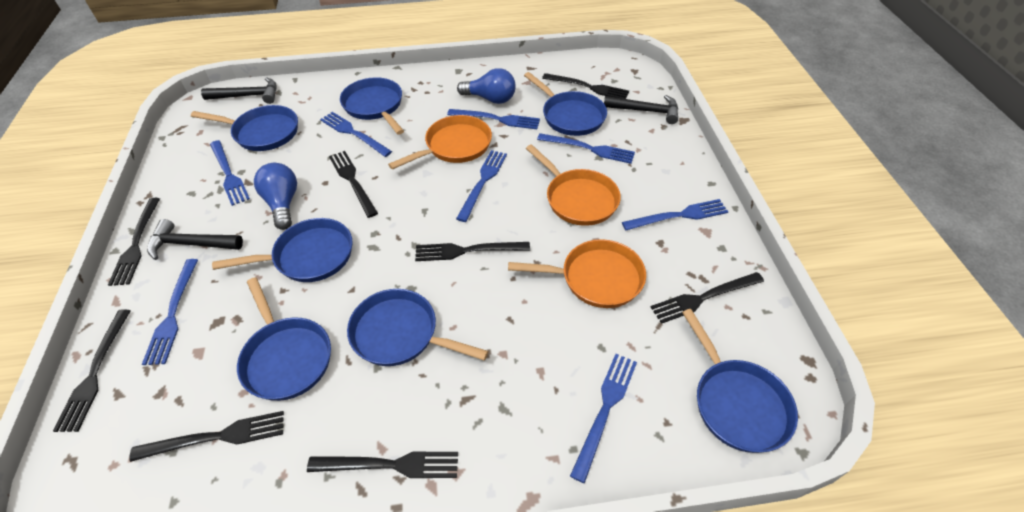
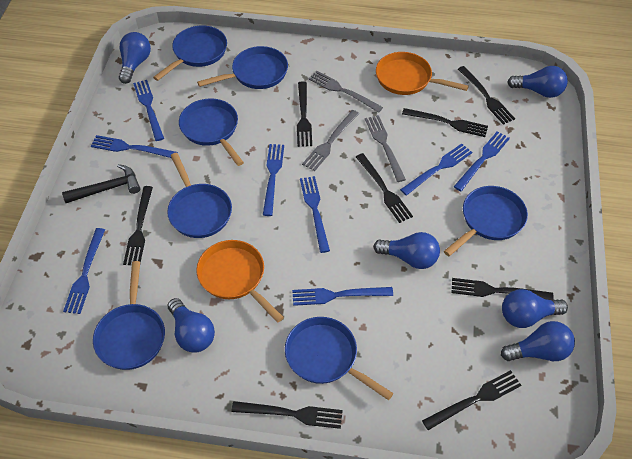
black hammer: [147,219,243,260] [201,77,276,104] [604,95,678,124] = 3 -> [62,164,140,203] = 1
blue light bulb: [254,163,297,230] [457,68,516,104] = 2 -> [119,32,151,84] [168,298,215,353] [373,232,440,269] [501,321,575,361] [502,289,568,328] [508,66,568,98] = 6
grey fork: none = 0 -> [302,110,359,171] [309,71,383,113] [365,115,406,182] = 3
orange pan: [388,115,492,170] [508,239,646,308] [526,144,621,226] = 3 -> [197,240,284,322] [376,52,469,95] = 2

